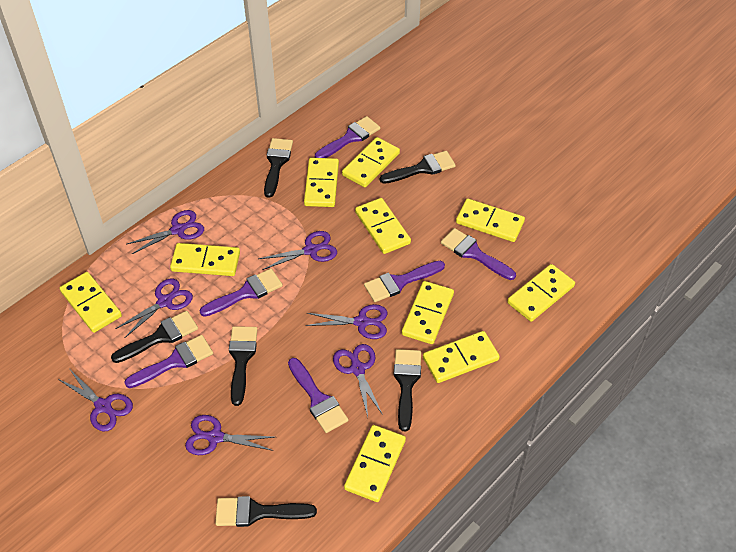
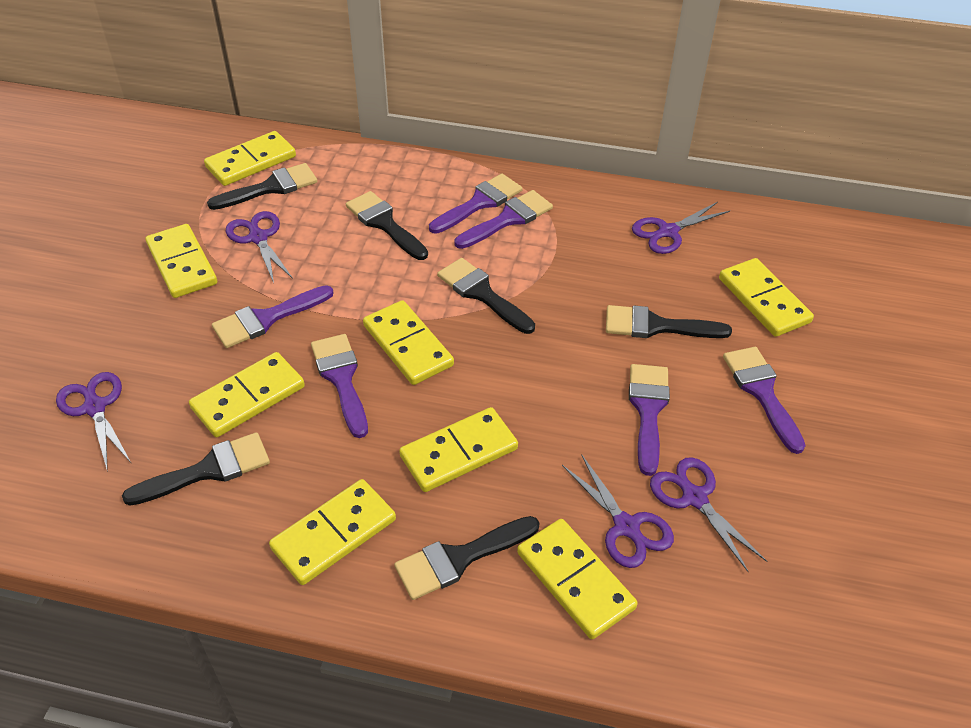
purple scissors: [58,370,133,431] [115,279,193,338] [127,210,204,254] [185,415,274,455] [259,231,337,270] [306,304,388,339] [333,344,383,417] = 7 -> [56,372,131,472] [225,211,293,283] [562,454,674,568] [632,202,730,254] [650,457,767,572] = 5
yellow domino: [60,272,122,333] [170,243,240,276] [304,158,339,207] [342,137,400,187] [344,425,406,502] [355,198,411,254] [402,281,454,344] [423,331,500,383] [456,198,525,242] [507,264,575,322] = 10 -> [146,224,217,298] [189,352,305,437] [204,131,296,186] [269,479,396,585] [363,300,454,385] [399,407,518,492] [517,519,638,639] [719,258,814,337] = 8

